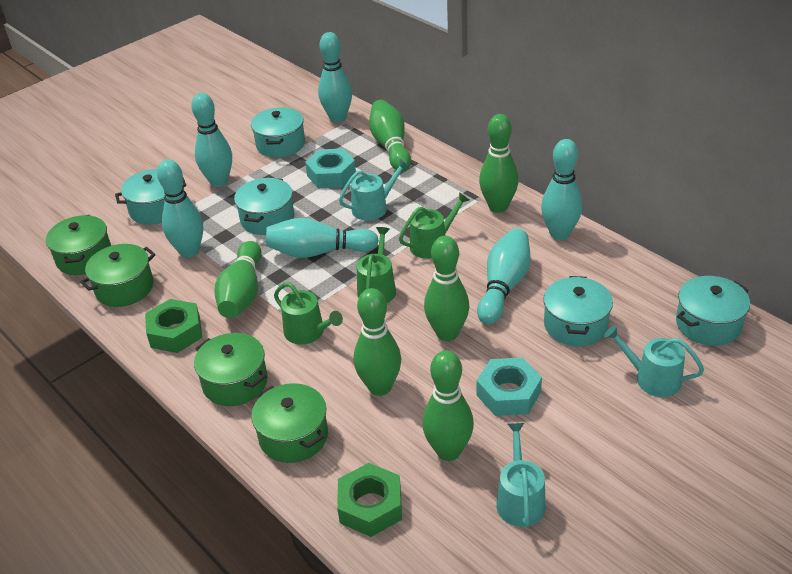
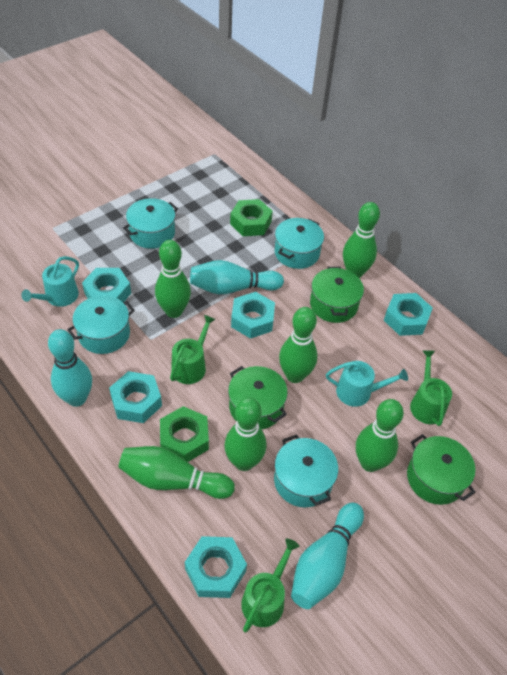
green pot: [46,215,111,275] [80,244,155,307] [194,333,268,406] [251,383,328,463] = 4 -> [228,366,288,429] [310,267,364,323] [407,434,475,505] = 3
turquoise bowling pin: [157,159,203,258] [191,93,232,187] [266,218,379,258] [318,32,352,123] [477,228,531,325] [541,139,582,240] = 6 -> [48,329,92,407] [190,260,284,294] [291,503,364,609] = 3
turquoise nut: [305,149,356,188] [477,358,542,416] = 2 -> [82,268,131,302] [109,371,162,423] [185,536,247,598] [231,292,275,339] [384,293,433,336] = 5
turquoise pot: [115,169,186,225] [234,178,294,235] [251,107,305,158] [544,276,613,346] [676,276,750,346] = 5 -> [67,296,135,354] [123,198,178,249] [274,218,324,269] [274,434,338,507] = 4
turquoise watering can: [339,159,409,221] [496,423,546,527] [604,325,704,397] = 3 -> [21,256,79,307] [326,361,408,407] = 2

